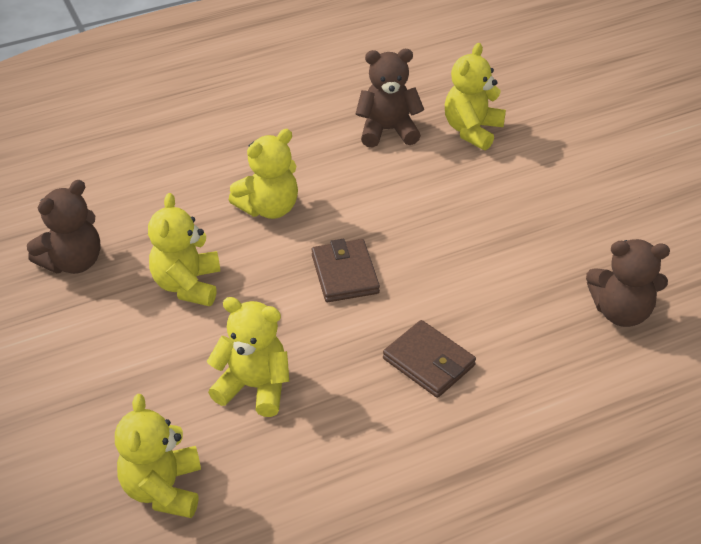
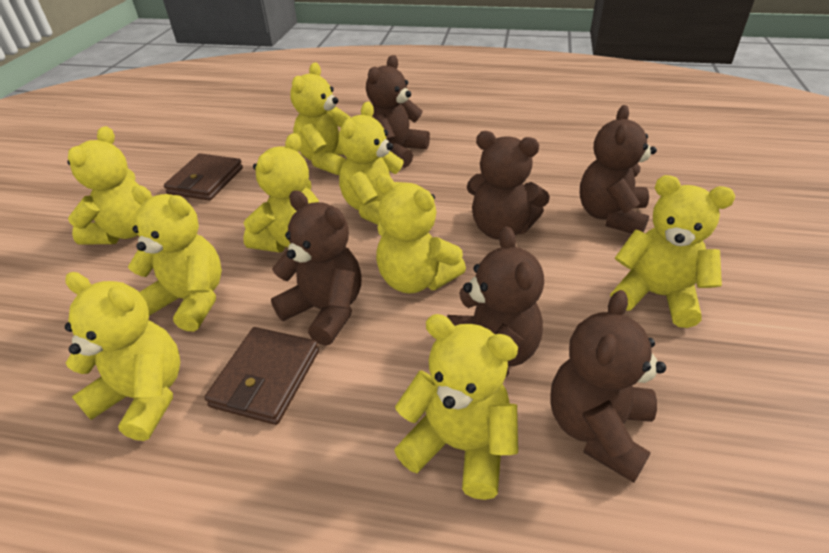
brown teddy bear: [27,180,101,274] [356,49,424,148] [586,239,670,327] = 3 -> [271,190,362,346] [366,55,430,168] [447,226,544,377] [467,131,550,240] [550,290,666,483] [580,105,657,234] = 6
yellow teddy bear: [115,394,201,518] [148,193,220,306] [207,297,289,417] [229,129,298,219] [445,43,506,150] = 5 -> [65,272,180,441] [67,126,141,245] [128,185,222,332] [243,133,319,252] [290,63,350,175] [339,102,404,225] [376,174,466,294] [394,314,518,500] [610,175,735,328] = 9

